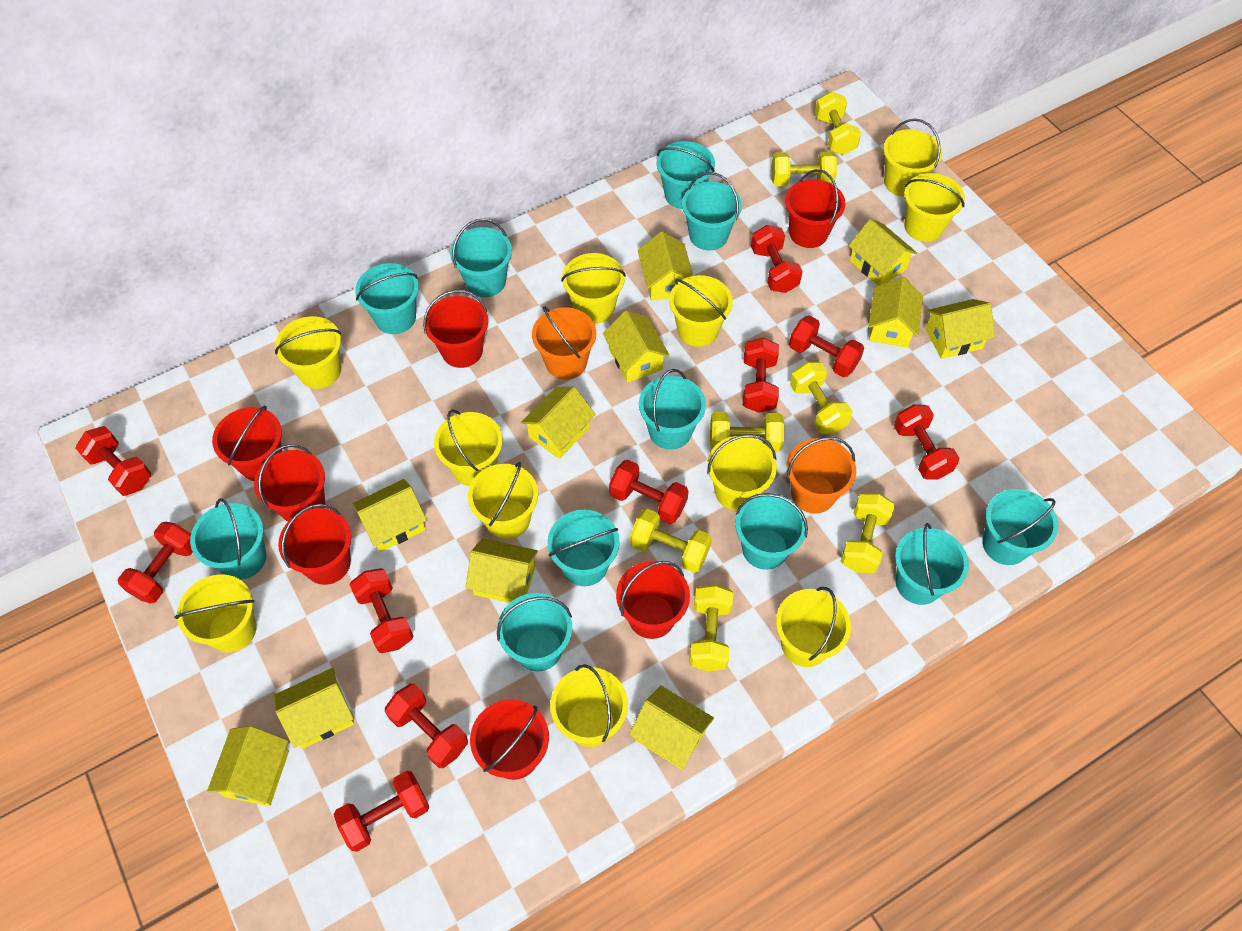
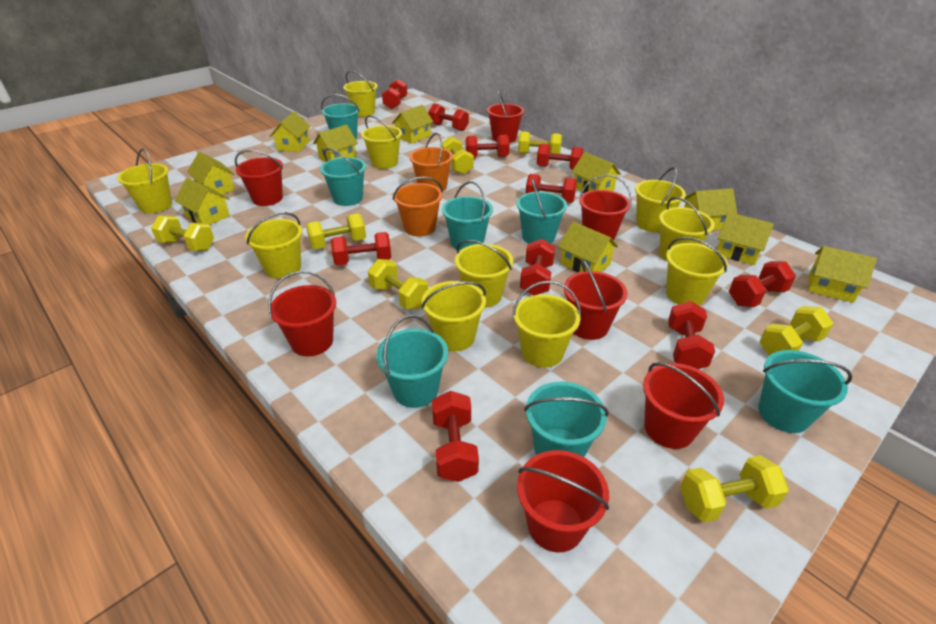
turquoise bucket: [190,498,266,580] [355,263,419,334] [450,219,512,297] [497,593,572,671] [547,510,619,586] [639,369,706,450] [657,141,715,209] [682,172,742,250] [735,493,808,570] [895,523,969,605] [982,489,1058,565] = 11 -> [320,148,366,206] [321,94,360,139] [376,315,448,408] [442,181,493,251] [517,178,567,244] [524,382,609,457] [758,350,852,433] = 7
yellow bucket: [174,574,256,653] [275,316,341,389] [434,409,503,486] [468,462,538,539] [550,664,628,747] [561,253,626,324] [669,275,733,347] [707,434,777,511] [776,587,851,667] [883,119,942,197] [904,173,965,242] = 11 -> [117,148,172,213] [245,212,302,279] [343,70,378,117] [361,115,402,169] [421,281,486,351] [455,240,513,308] [512,281,581,368] [635,167,686,232] [659,197,715,261] [666,237,728,306] = 10
yellow house: [207,726,289,806] [274,668,354,749] [352,479,427,552] [466,538,538,603] [521,387,596,459] [603,310,670,383] [629,685,714,769] [638,231,693,301] [848,219,917,286] [868,277,923,348] [925,299,995,359] = 11 -> [175,178,230,225] [187,152,235,194] [270,112,311,152] [313,124,358,162] [392,105,433,144] [558,221,618,272] [571,152,621,193] [684,188,737,230] [717,212,774,265] [808,246,877,303] = 10

